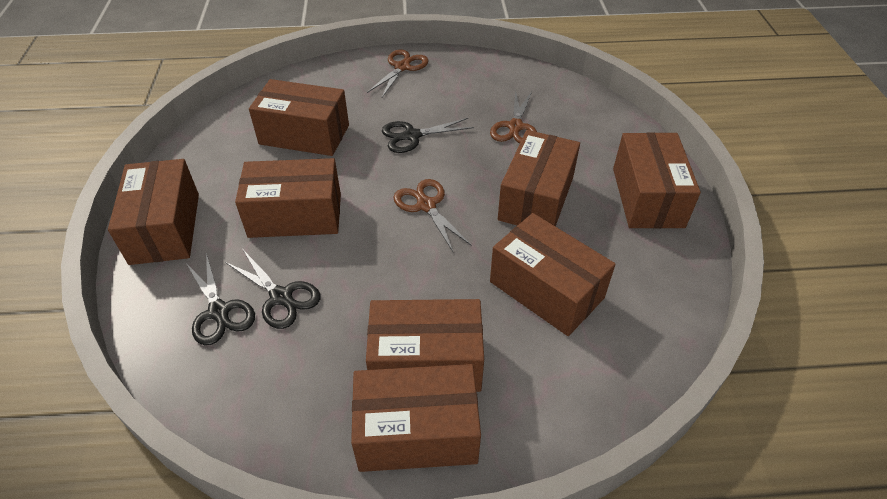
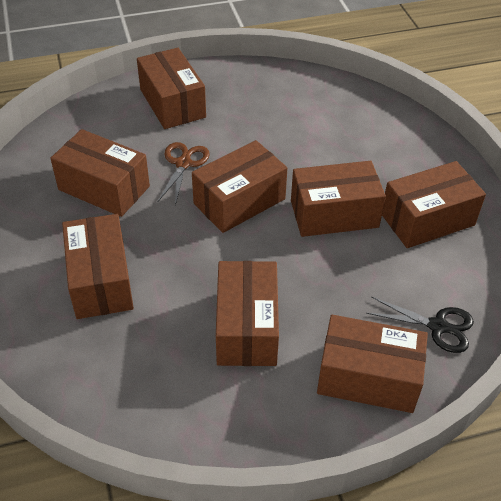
black scissors: [186,253,255,345] [225,250,321,329] [382,118,474,153] = 3 -> [366,297,474,353] = 1
brown scissors: [367,50,429,97] [393,179,472,253] [490,90,537,143] = 3 -> [158,142,210,205] = 1

